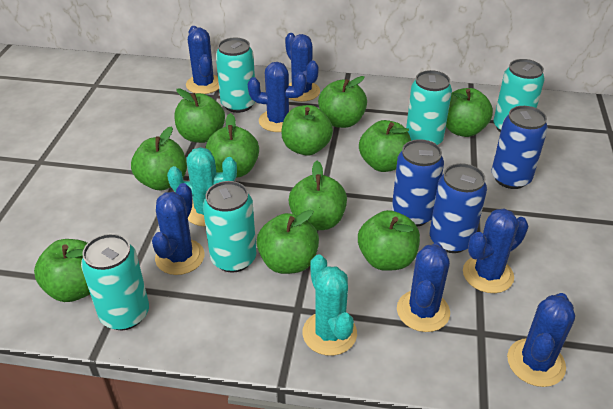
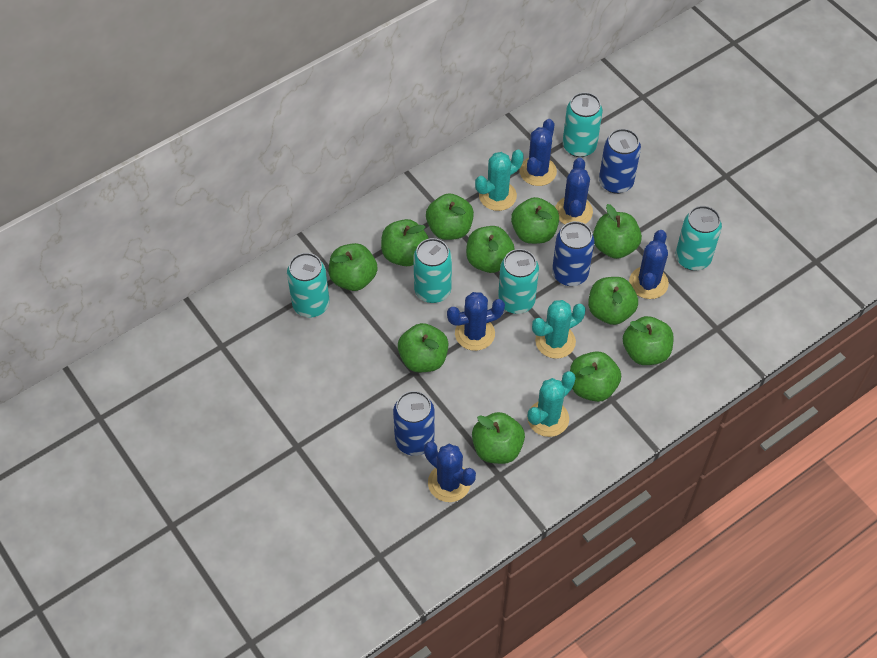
blue cactus: [152,183,205,275] [186,26,219,94] [248,62,307,132] [285,33,320,102] [397,243,450,332] [463,209,529,293] [507,293,575,387] = 7 -> [424,442,476,502] [447,292,505,351] [519,119,557,186] [555,158,593,224] [629,230,669,299] = 5
turquoise cactus: [167,147,237,227] [302,254,357,356] = 2 -> [475,150,524,211] [527,371,576,437] [532,300,586,359] = 3

